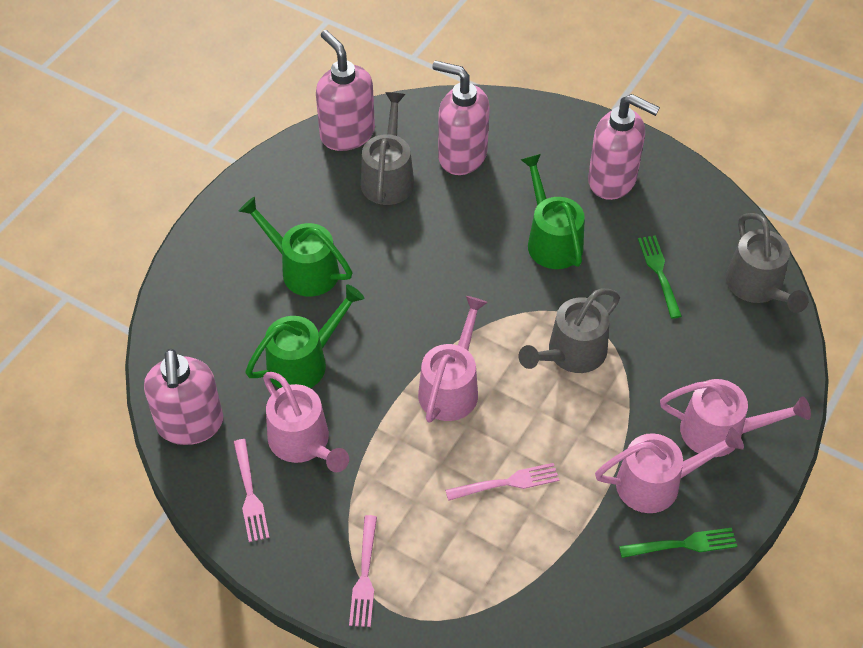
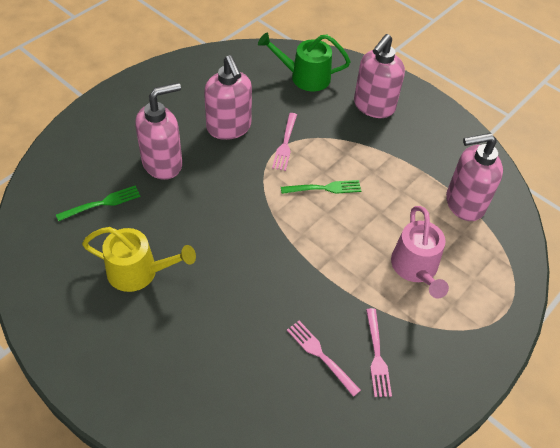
green watering can: [239,197,352,297] [245,284,365,388] [521,154,585,269] = 3 -> [258,33,350,91] = 1
grey watering can: [361,92,414,205] [519,289,620,373] [726,213,809,313] = 3 -> none = 0
pink watering can: [263,372,349,472] [418,296,488,423] [595,427,744,513] [660,379,811,457] = 4 -> [391,206,449,298] = 1
yellow watering can: none = 0 -> [82,227,196,292] = 1

